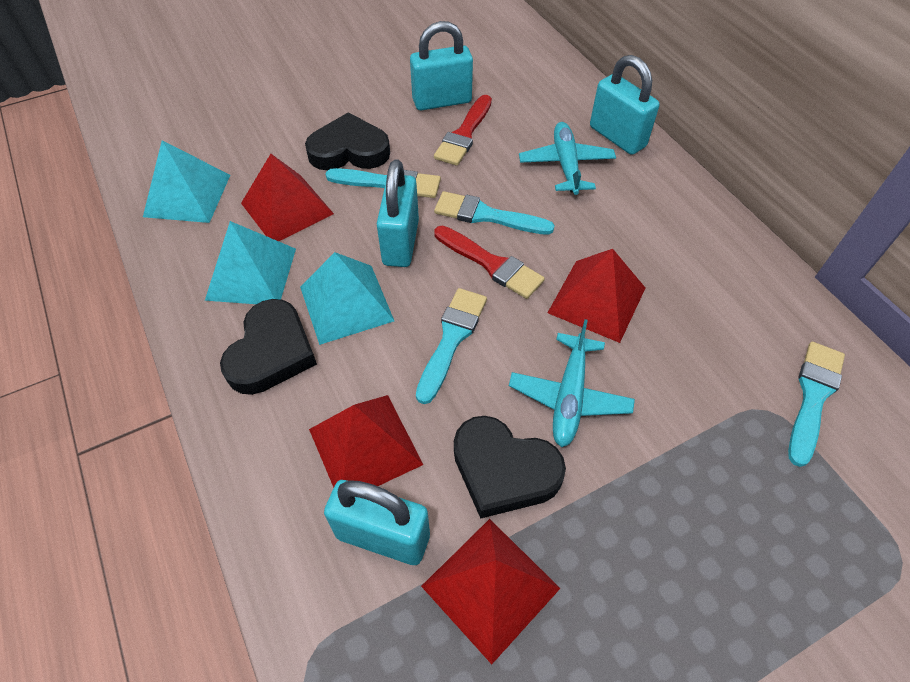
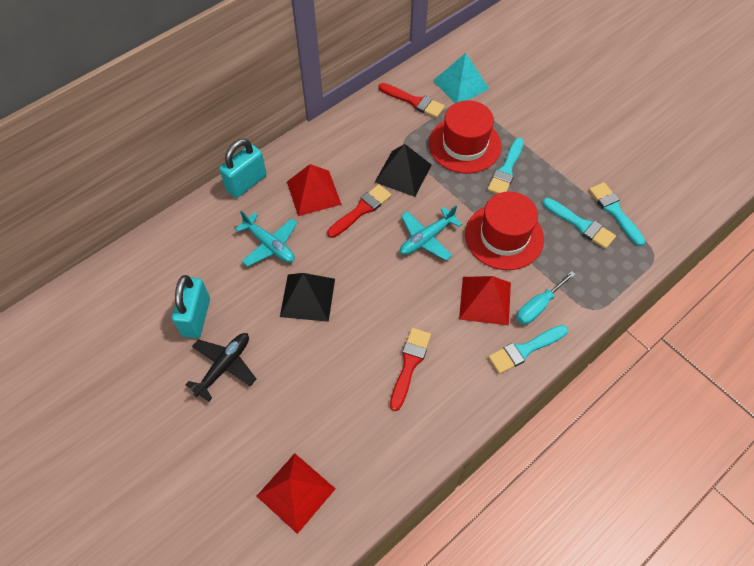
black heart: [220,299,317,395] [305,112,390,170] [454,416,566,519] = 3 -> none = 0
black plane: none = 0 -> [185,333,256,401] = 1
black pyramid: none = 0 -> [280,273,335,322] [375,144,432,197] = 2
red brush: [434,95,492,166] [434,226,545,299] = 2 -> [327,184,392,238] [379,83,445,118] [390,328,431,411] = 3
red hat: none = 0 -> [429,100,501,174] [465,192,544,270] = 2
red pyramid: [241,154,334,241] [309,395,423,487] [421,519,561,664] [548,249,645,343] = 4 -> [257,453,335,534] [287,164,342,216] [459,276,511,326] = 3
turquoise padlock: [324,480,430,565] [377,159,419,267] [410,21,473,110] [590,55,660,155] = 4 -> [172,275,210,338] [219,139,267,198] = 2
turquoise pyramid: [143,140,230,223] [205,221,296,304] [300,252,394,345] = 3 -> [433,53,489,103] = 1
turquoise screwdriver: none = 0 -> [516,271,576,325] = 1

